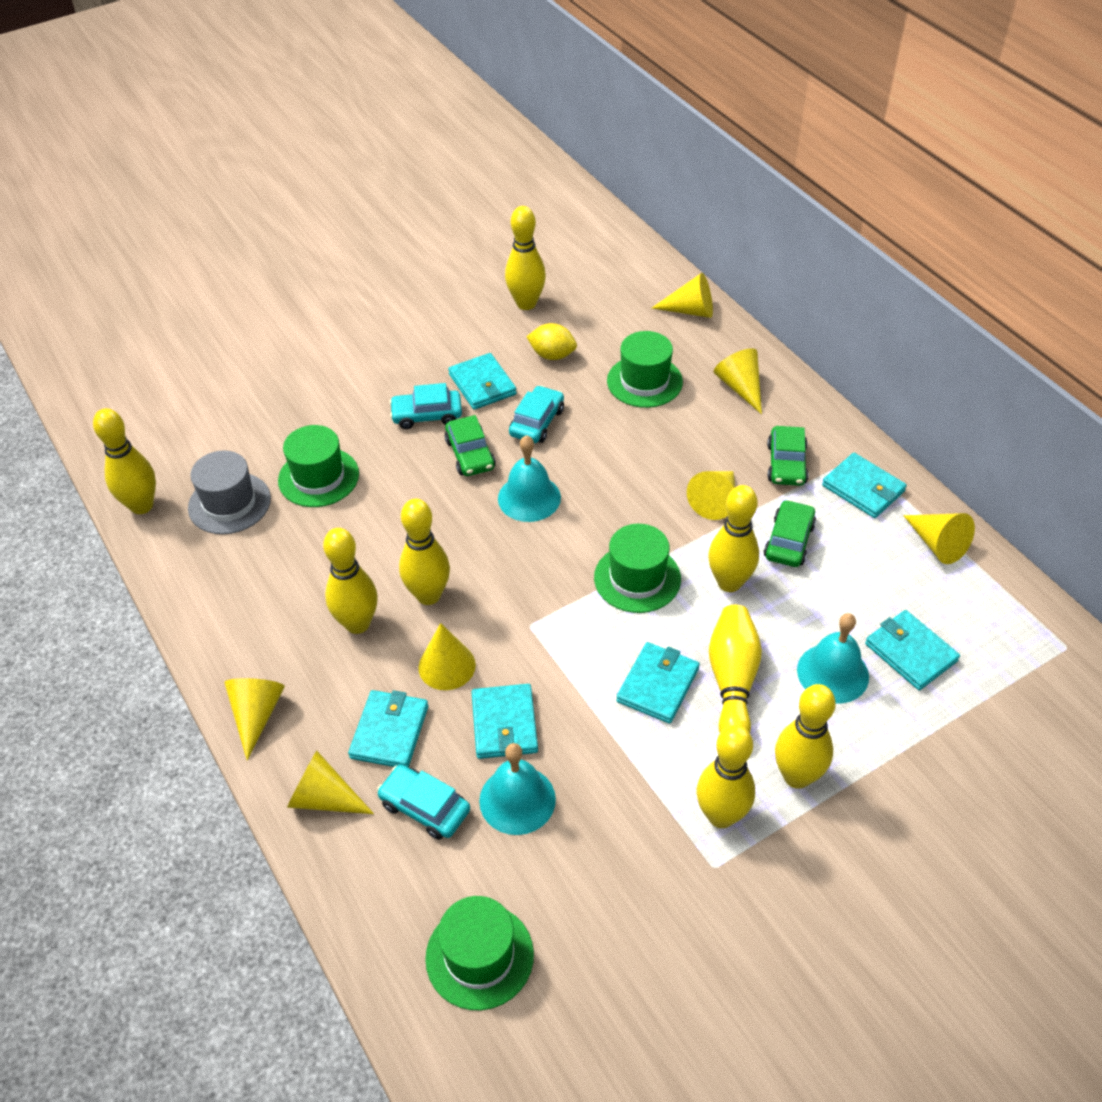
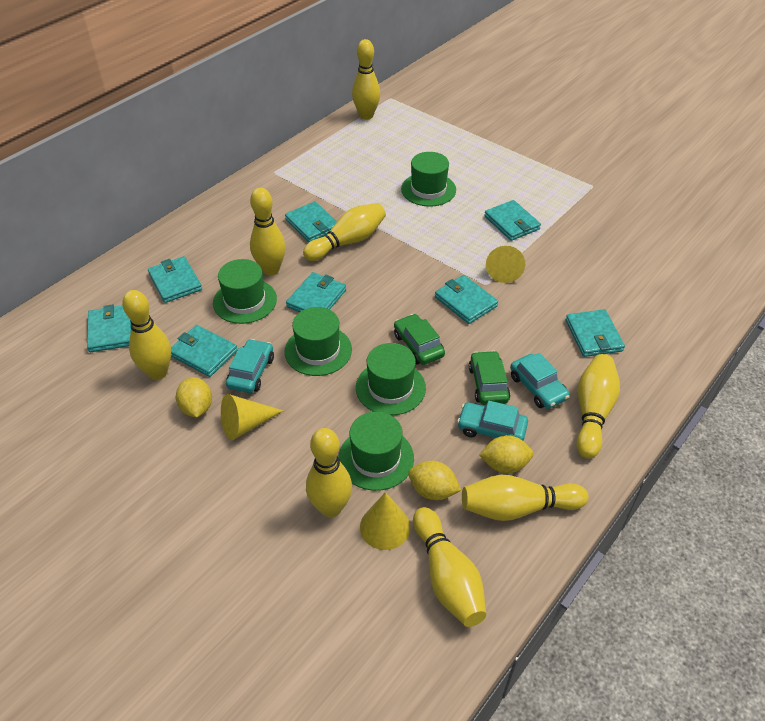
green car: [444,415,496,476] [764,500,816,567] [767,426,809,486] = 3 -> [394,314,445,365] [469,351,510,405] = 2
green hat: [278,425,359,507] [425,896,534,1010] [594,524,681,613] [607,331,683,408] = 4 -> [213,259,277,324] [284,307,352,376] [338,412,414,491] [356,343,426,415] [401,152,456,207] = 5
grey hat: [188,450,271,534] = 1 -> none = 0
turquoise bell: [479,743,556,835] [498,435,561,522] [797,613,869,703] = 3 -> none = 0
turquoise wallet: [348,690,428,768] [448,353,517,410] [472,684,538,759] [616,642,700,724] [822,453,907,518] [865,610,960,690] = 6 -> [87,304,131,352] [148,256,202,303] [171,325,238,377] [285,201,337,242] [286,272,346,312] [435,275,498,324] [484,200,541,241] [566,309,625,357] = 8
yellow cone: [224,678,285,760] [287,751,374,814] [419,623,476,690] [652,273,713,318] [687,471,735,520] [714,348,762,414] [903,513,975,564] = 7 -> [221,394,284,440] [360,492,410,550] [486,246,525,283] = 3
yellow lemon: [527,323,577,360] = 1 -> [176,377,212,418] [408,461,461,500] [479,435,534,473] = 3

